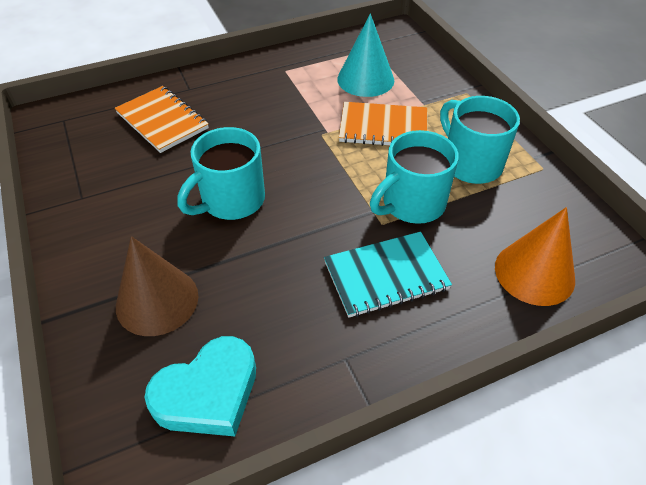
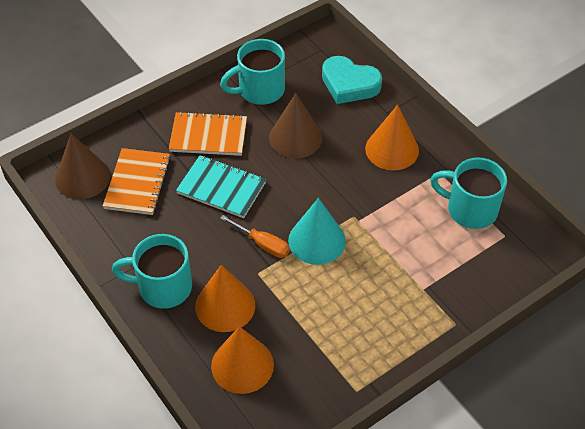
brown cone: [116,236,198,336] = 1 -> [55,133,110,199] [269,93,322,158] = 2
orange cone: [495,207,575,306] = 1 -> [195,265,255,332] [211,326,274,394] [365,105,419,170] = 3
orange screwdriver: none = 0 -> [220,215,290,258] = 1

